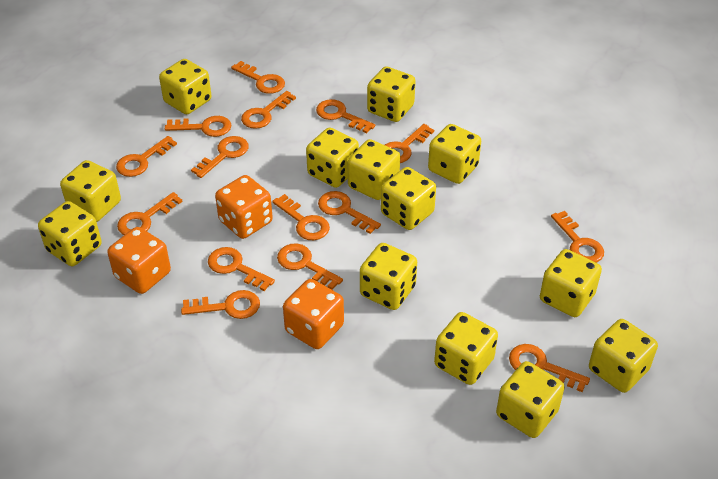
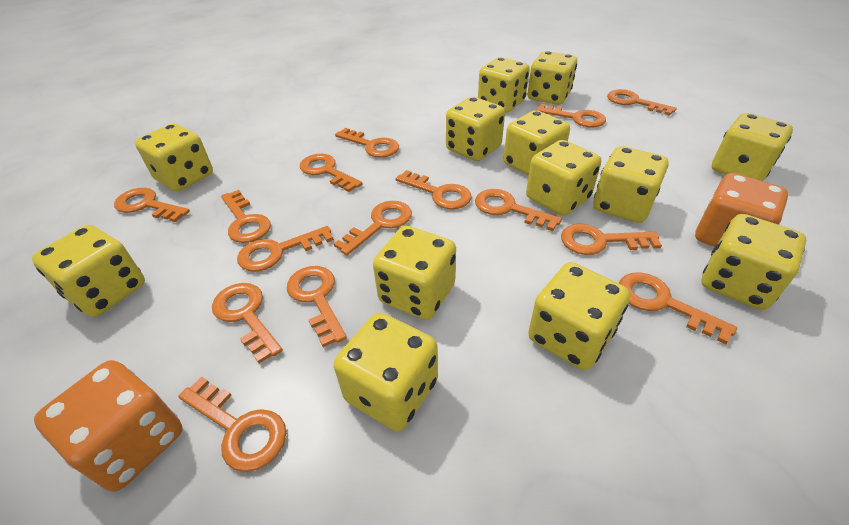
orange dice: [107,227,171,294] [215,175,273,239] [283,279,344,349] = 3 -> [34,360,183,492] [695,173,788,247] = 2

